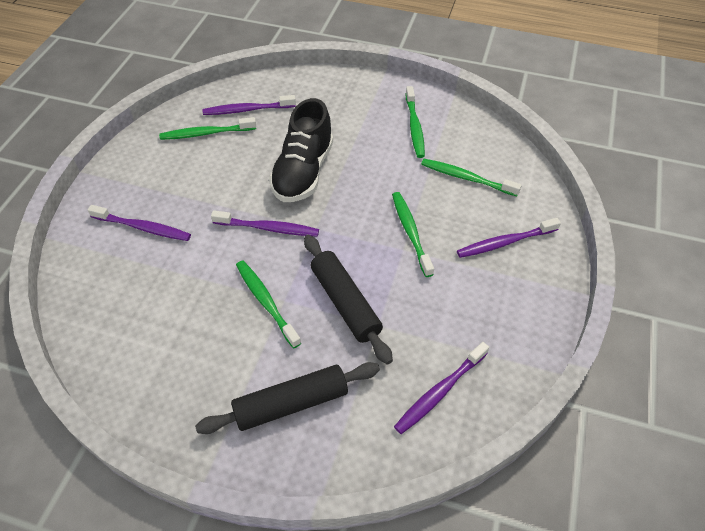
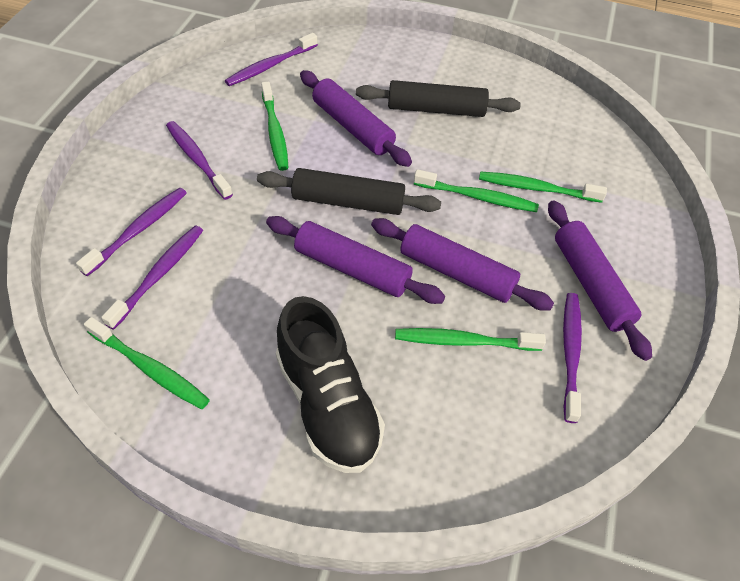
purple rolling pin: none = 0 -> [266,216,445,304] [300,70,412,167] [371,218,554,311] [548,200,652,361] = 4

